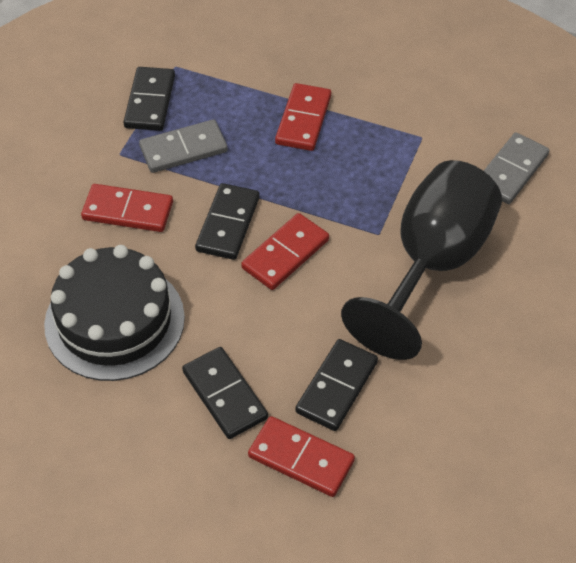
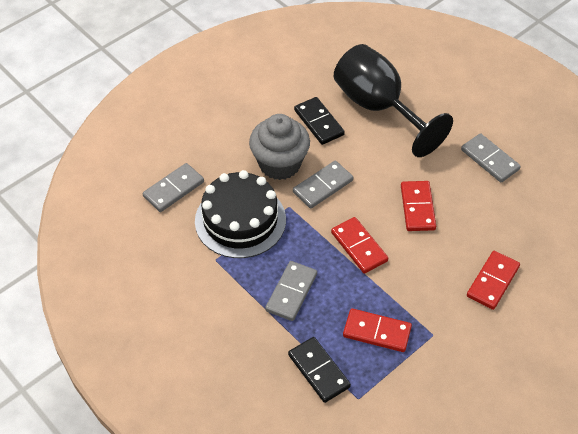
black domino: [124,67,175,131] [182,347,268,439] [195,183,260,260] [295,339,378,431] = 4 -> [288,337,351,403] [294,97,345,145] = 2
grey cupcake: none = 0 -> [249,114,310,180] = 1
grey domino: [139,119,228,173] [484,132,549,204] = 2 -> [143,163,204,212] [265,261,317,321] [293,161,353,209] [461,133,521,182] = 4

